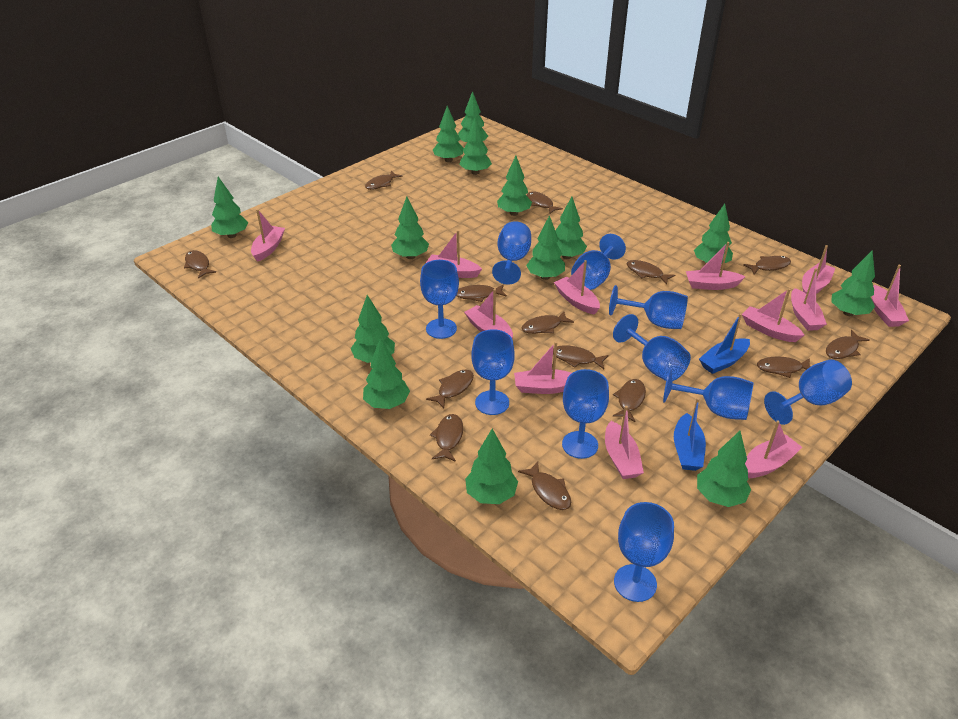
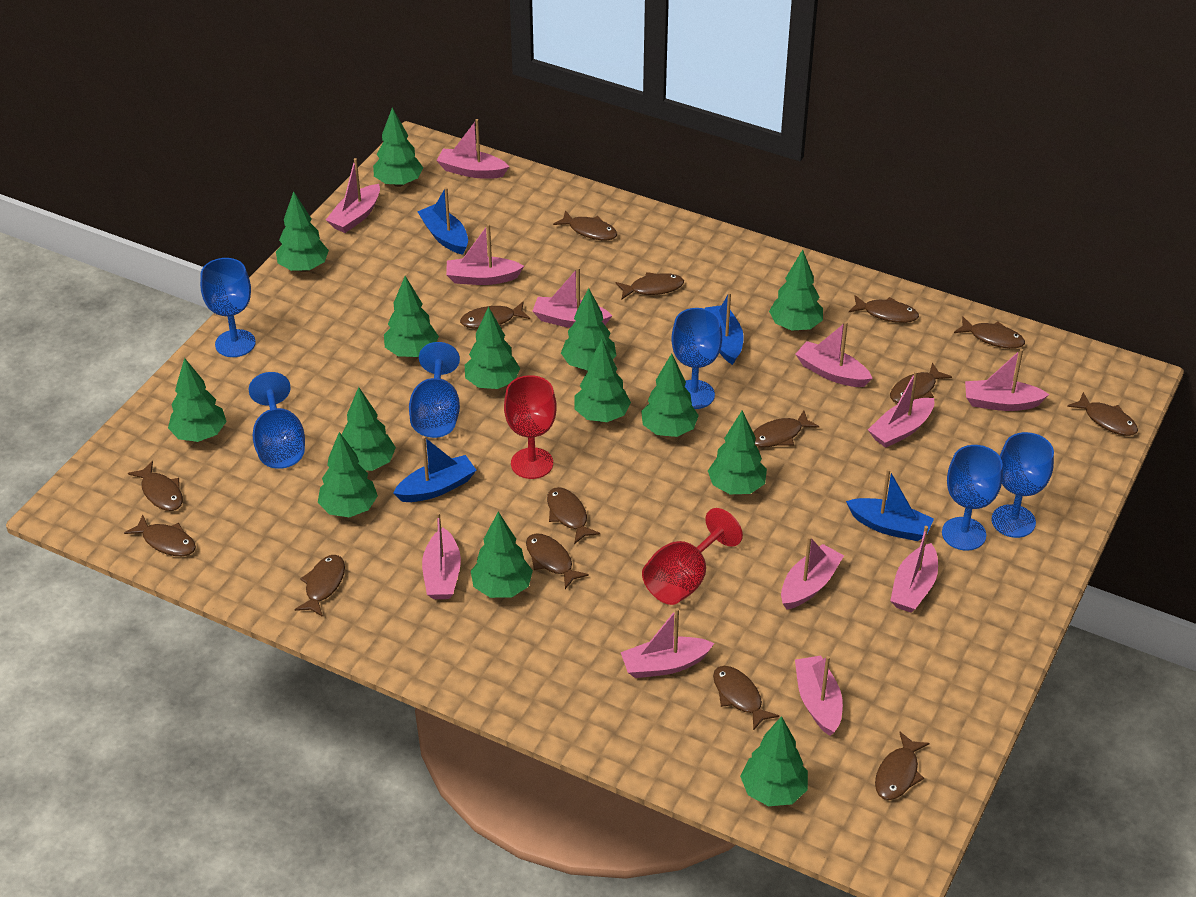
blue boat: [674,398,706,471] [699,313,750,374] = 2 -> [393,436,476,502] [417,187,468,255] [705,292,744,365] [846,469,934,541] = 4
blue goblet: [420,260,459,339] [471,329,515,415] [492,221,531,285] [562,369,609,459] [571,234,626,290] [609,285,688,329] [613,314,691,381] [614,502,674,602] [663,369,754,420] [764,360,852,425] = 10 -> [200,258,256,357] [249,372,305,469] [409,342,460,438] [671,308,722,409] [942,445,1003,551] [991,432,1054,538] = 6
brown fish: [184,250,216,278] [365,171,403,190] [426,370,474,409] [430,414,463,462] [456,284,507,302] [518,462,571,510] [522,311,574,334] [527,191,563,214] [553,345,609,369] [613,379,646,422] [627,260,676,285] [743,256,791,275] [757,357,811,378] [826,330,870,359] = 14 -> [124,515,196,556] [128,461,183,511] [294,555,345,617] [460,302,530,329] [526,533,589,589] [547,487,600,544] [553,210,617,240] [616,272,684,299] [713,666,779,731] [753,410,819,447] [849,295,919,323] [875,732,930,800] [890,363,952,403] [954,316,1025,349] [1067,392,1138,436] = 15
red goblet: none = 0 -> [504,375,557,479] [642,508,743,605] = 2

